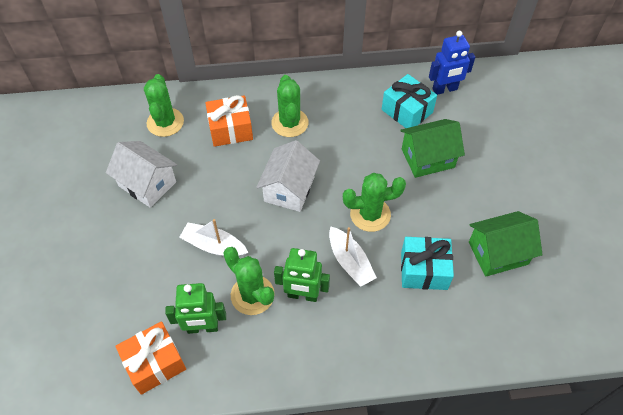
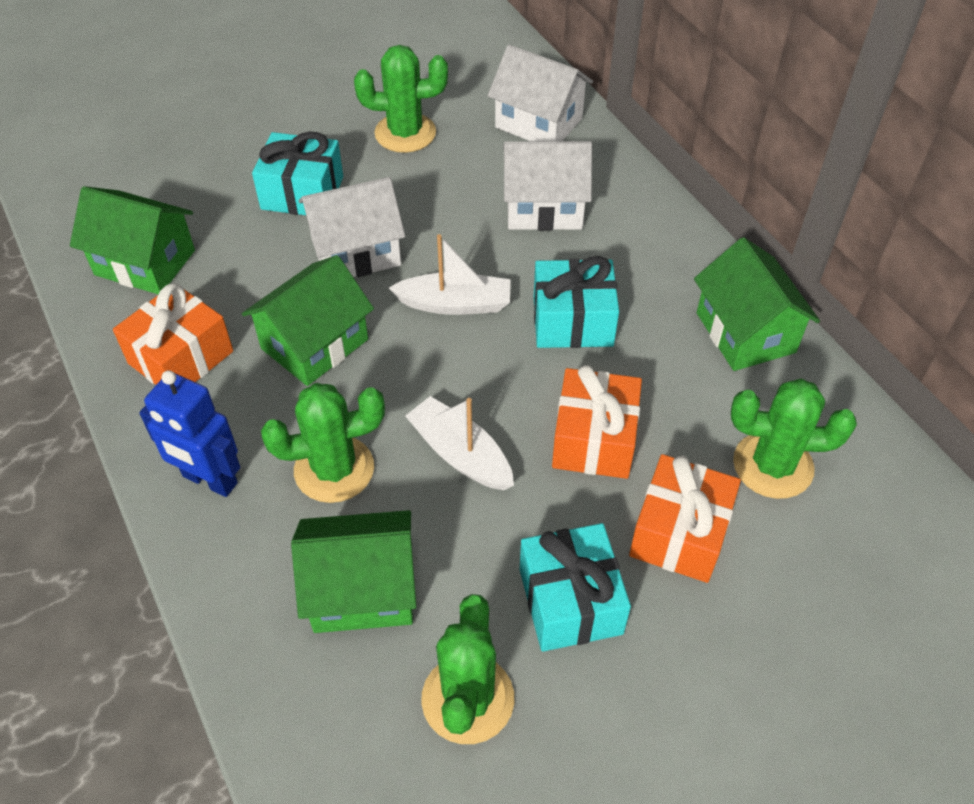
green house: [400,119,465,178] [469,211,543,277] = 2 -> [70,186,195,294] [242,255,374,386] [291,510,417,633] [694,237,820,371] = 4
green robot: [165,283,226,334] [274,248,330,302] = 2 -> none = 0
orange gift: [115,321,186,395] [205,95,253,147] = 2 -> [113,283,233,385] [552,365,642,479] [629,454,741,583] = 3
turquoise gift: [382,74,437,128] [401,237,454,290] = 2 -> [252,132,343,215] [520,523,631,652] [533,256,619,348] = 3
white house: [106,141,177,208] [256,140,320,212] = 2 -> [299,177,405,277] [488,45,593,141] [503,141,592,231] = 3

